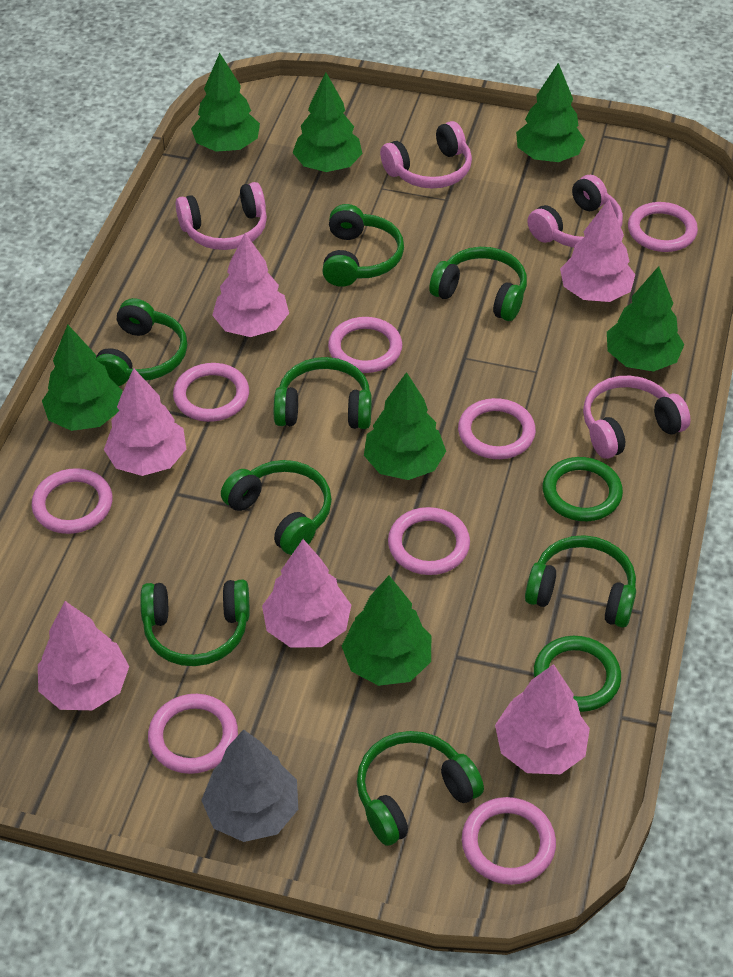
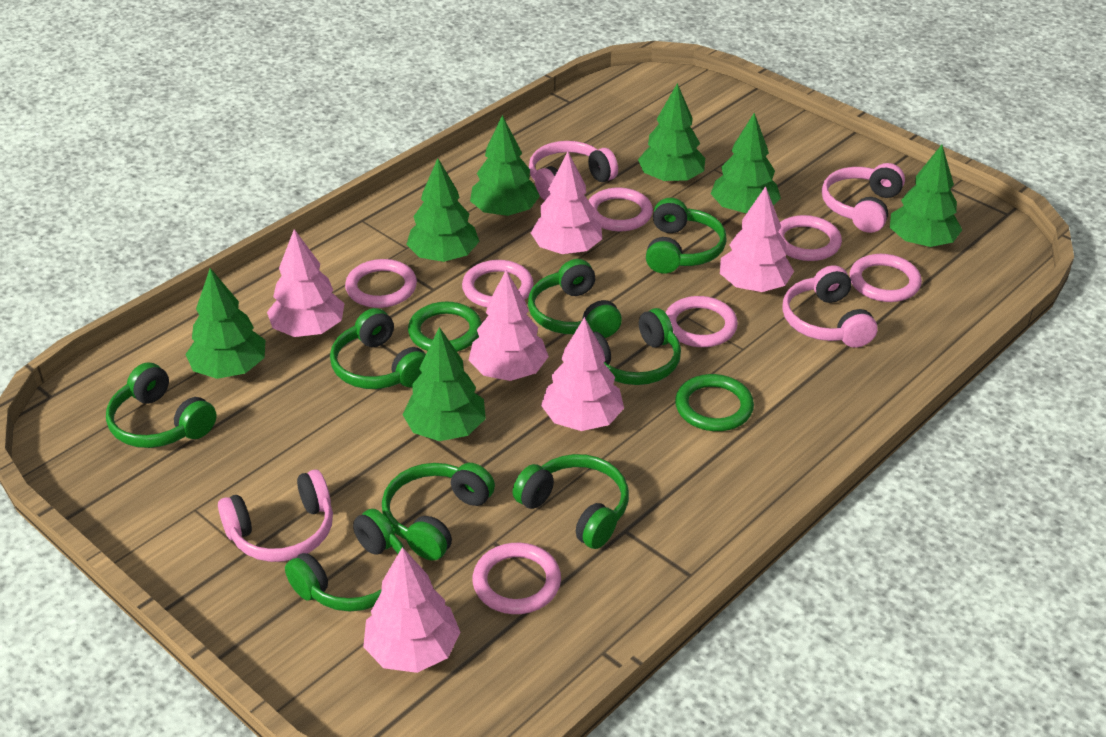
grey tree: [201,729,298,842] = 1 -> none = 0
pink ring: [32,468,113,534] [148,694,238,774] [173,363,249,422] [328,317,402,373] [388,507,470,575] [458,398,536,459] [462,797,556,885] [628,202,698,252] = 8 -> [345,259,417,308] [462,260,534,307] [473,543,561,614] [588,188,653,231] [666,296,738,347] [778,215,842,261] [849,254,922,302] = 7

